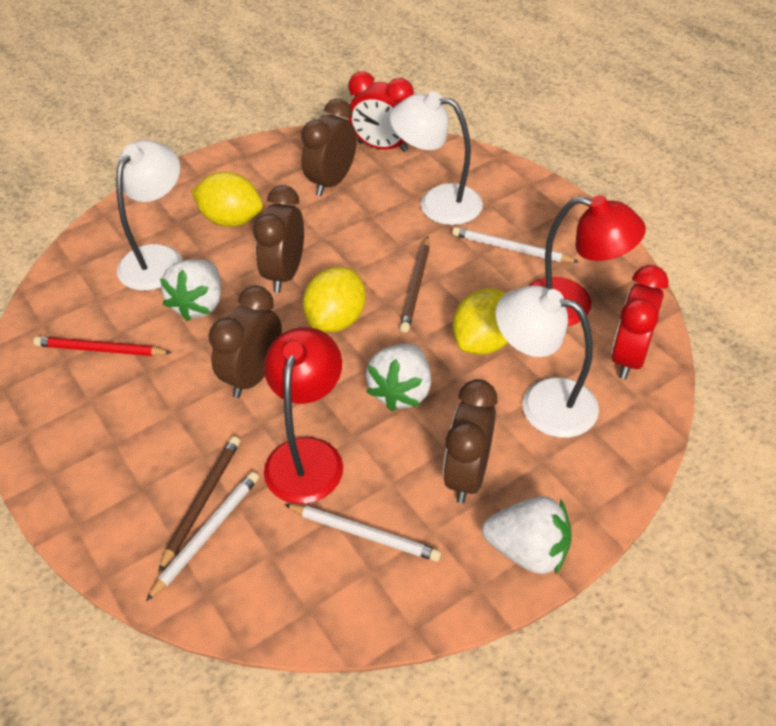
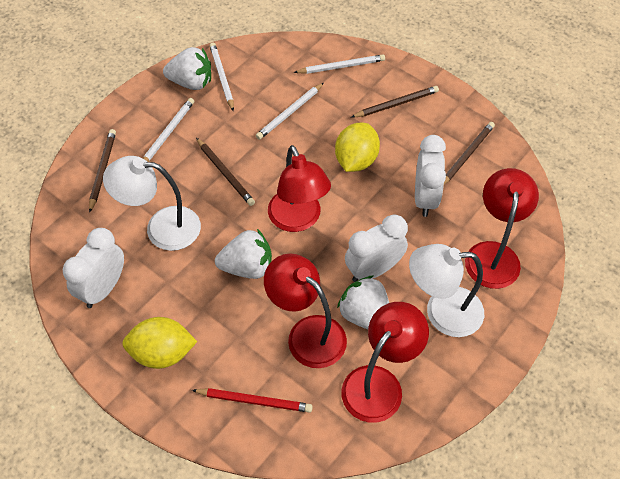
brown clock: [209,286,282,398] [253,185,304,293] [301,99,357,196] [443,379,497,503] = 4 -> none = 0
brown pencil: [158,436,240,572] [400,236,430,333] = 2 -> [89,129,116,213] [196,138,255,206] [352,86,439,118] [444,122,495,185] = 4
red clock: [348,72,414,152] [611,265,669,379] = 2 -> none = 0
red lamp: [264,327,343,504] [529,195,646,326] = 2 -> [264,253,347,368] [268,145,331,232] [341,302,429,423] [465,168,539,289] = 4
white clock: none = 0 -> [63,228,124,308] [345,214,408,282] [415,135,446,217] = 3
white lamp: [116,140,182,291] [390,91,483,225] [496,285,599,438] = 3 -> [103,156,201,251] [409,244,484,337] = 2
white pencil: [146,472,259,601] [284,504,441,562] [452,227,579,263] = 3 -> [143,98,194,162] [210,42,234,111] [256,83,324,140] [294,55,385,74] = 4
yellow lemon: [191,172,263,227] [303,267,366,332] [453,288,508,355] = 3 -> [122,317,197,369] [335,123,380,172] = 2

